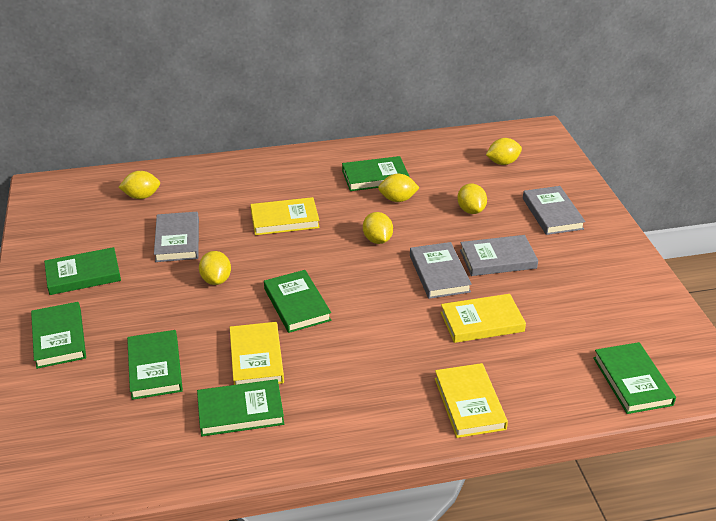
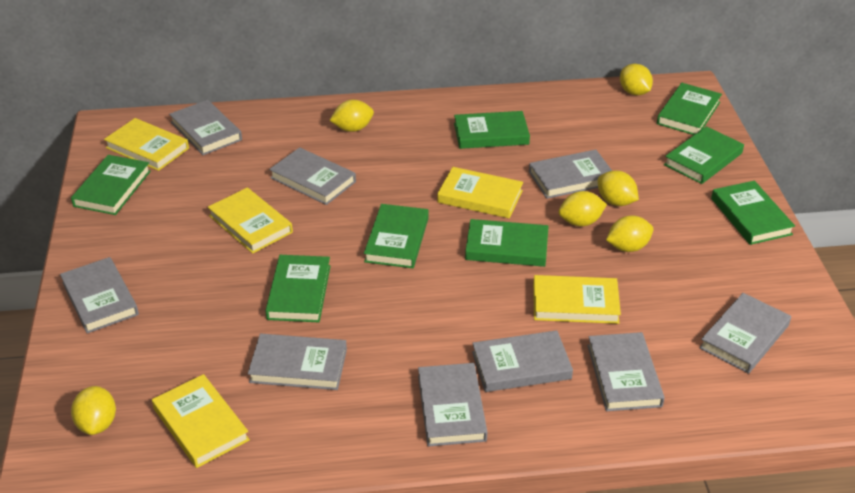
green book: [31,302,86,369] [44,247,121,295] [127,330,183,400] [197,379,284,437] [264,270,331,333] [342,156,410,191] [593,342,676,414] = 7 -> [71,155,151,215] [265,255,331,322] [364,204,429,268] [454,111,530,149] [465,219,549,267] [657,83,722,135] [664,126,744,184] [711,181,795,245] = 8
grey book: [154,212,199,262] [410,242,472,299] [460,235,538,276] [523,186,586,235] = 4 -> [60,257,139,333] [169,100,242,155] [248,334,347,390] [269,147,356,205] [418,363,487,447] [472,330,573,392] [529,150,612,199] [587,332,665,411] [699,293,791,374] = 9
yellow book: [230,322,284,385] [250,197,320,235] [435,363,508,438] [440,294,526,343] = 4 -> [104,118,189,171] [152,374,250,468] [208,187,293,254] [437,167,523,218] [533,275,621,324] = 5

